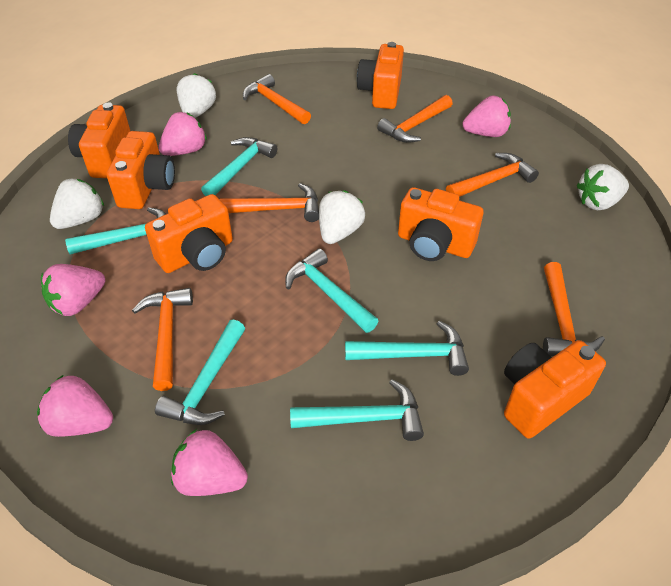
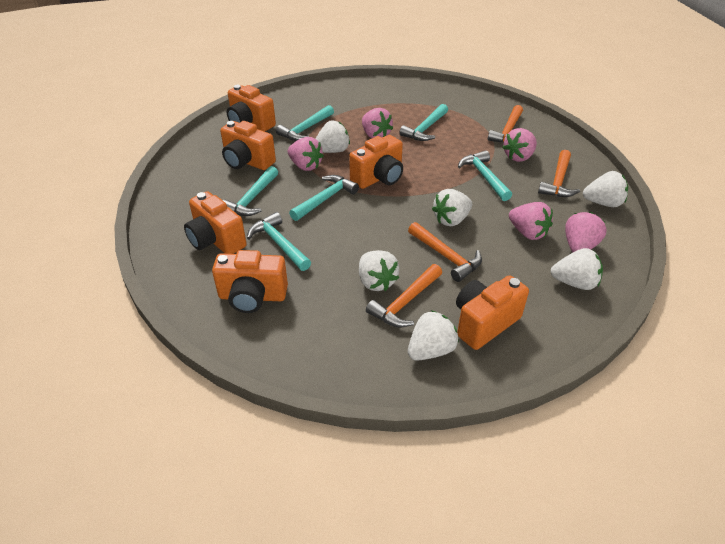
orange hammer: [132,288,193,391] [220,183,319,222] [243,74,311,124] [377,95,453,143] [446,153,539,197] [543,262,605,356] = 6 -> [366,264,442,328] [408,222,482,282] [488,105,523,142] [538,150,580,197] = 4
white strawberry: [50,179,104,229] [177,73,216,118] [319,190,365,244] [577,164,629,210] = 4 -> [316,121,350,153] [359,250,399,291] [408,310,459,361] [432,189,472,226] [551,248,603,290] [583,171,628,207] = 6

